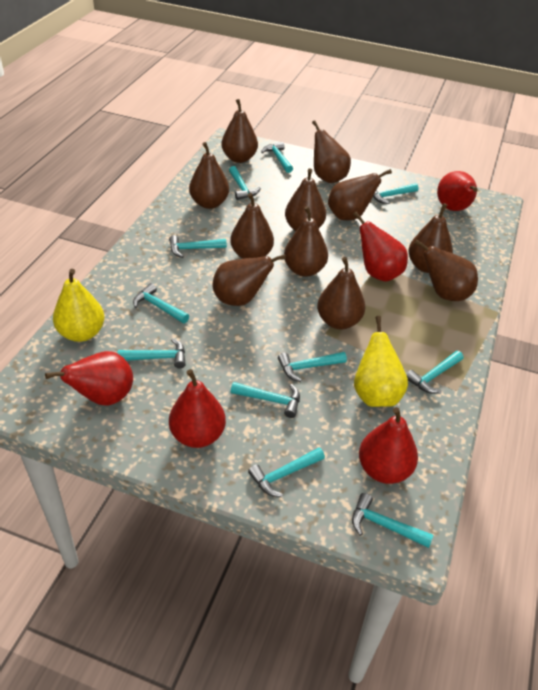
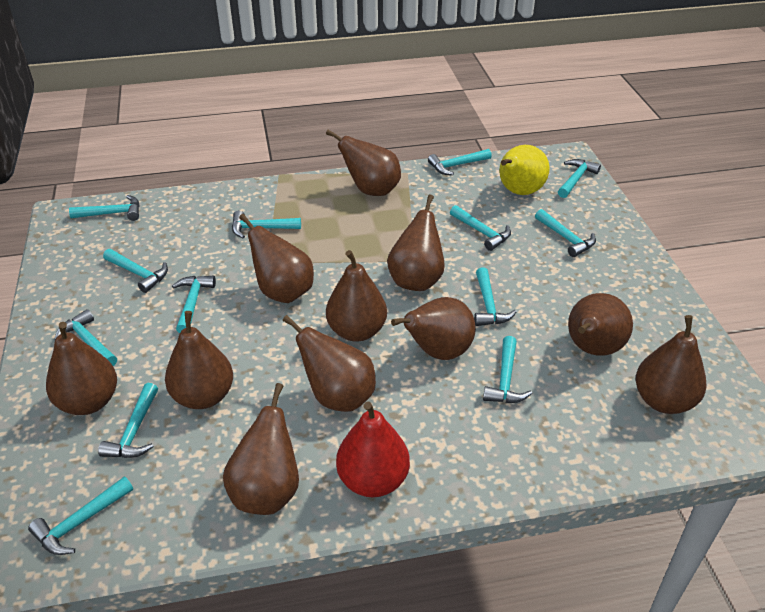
red pear: [45,351,133,406] [169,369,226,448] [353,212,408,282] [359,407,418,484] [437,171,478,211] = 5 -> [336,401,410,497] = 1
turquoise hammer: [117,338,186,368] [133,283,189,323] [169,235,227,258] [229,166,261,200] [231,382,300,418] [248,448,325,497] [261,142,293,173] [278,352,347,382] [352,493,433,548] [373,183,418,204] [406,351,463,394] = 11 -> [28,477,133,555] [55,309,117,366] [69,195,140,221] [98,383,158,458] [103,249,168,293] [172,275,216,333] [232,211,301,238] [428,149,492,175] [450,205,511,251] [474,267,517,326] [483,336,532,403] [535,209,596,257] [558,159,601,198] = 13
yellow pear: [53,269,105,342] [354,316,408,407] = 2 -> [499,145,550,195] = 1

